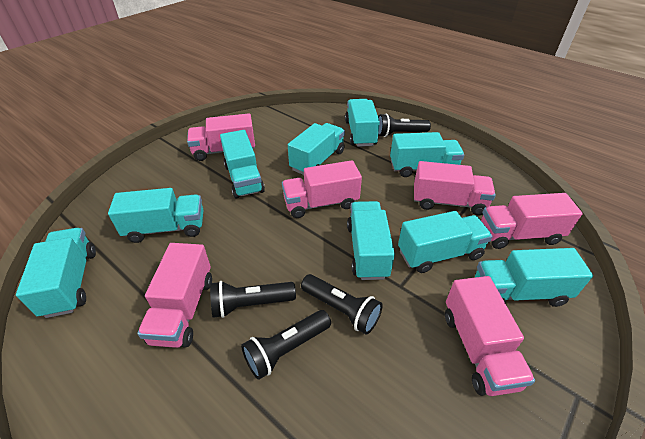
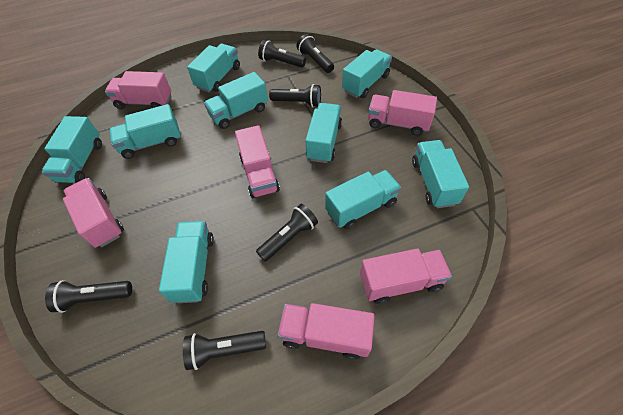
black flashlight: [210,281,296,318] [241,310,331,380] [301,274,383,335] [378,114,431,137] = 4 -> [45,280,132,313] [183,331,266,370] [256,204,318,262] [258,40,306,68] [269,84,321,107] [296,34,334,73] = 6

